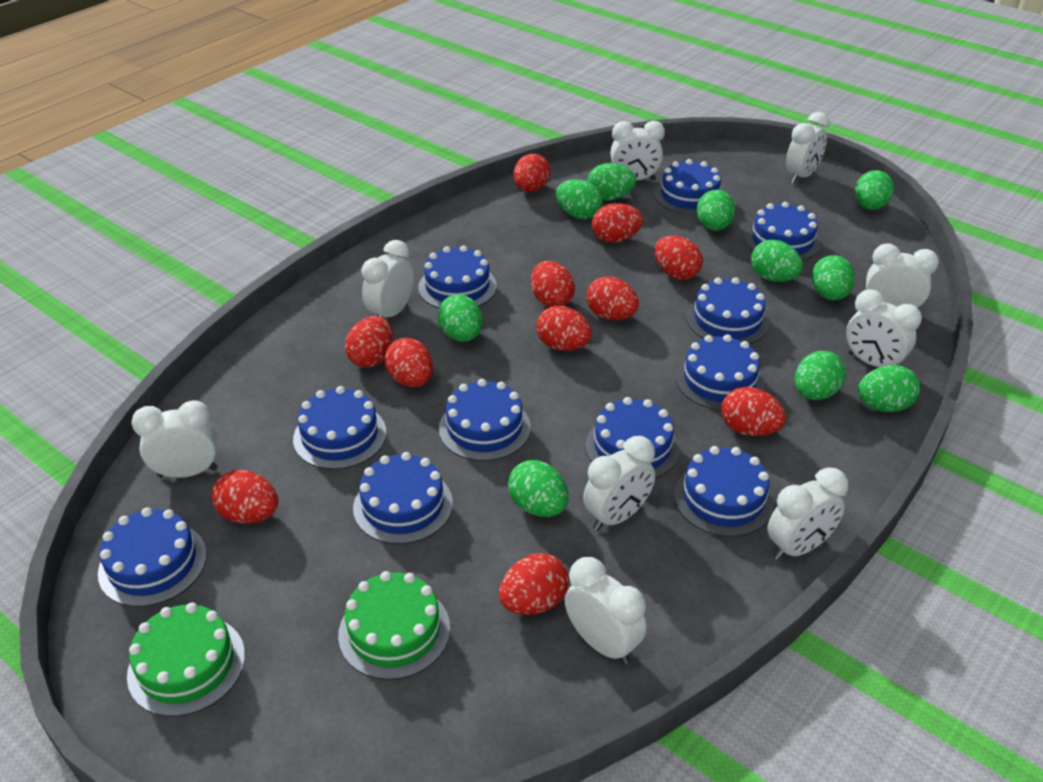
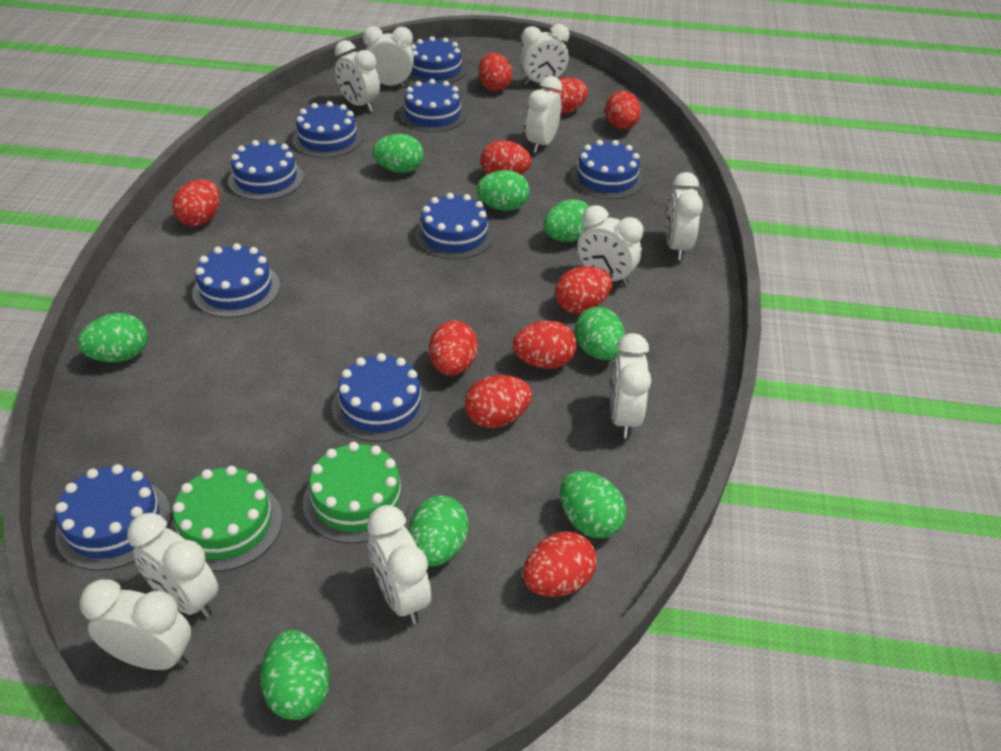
blue cake: [98,507,207,607] [293,386,386,470] [353,452,453,544] [418,245,497,308] [439,379,531,461] [586,397,680,479] [655,159,721,215] [674,446,774,537] [676,334,764,410] [687,277,769,344] [745,202,820,261] = 11 -> [55,464,171,571] [192,243,280,318] [228,139,304,200] [292,101,363,158] [332,353,430,442] [400,79,467,132] [408,36,467,84] [415,193,494,260] [571,140,644,199] = 9
green egg: [438,294,483,342] [508,460,568,517] [556,180,603,219] [587,163,636,200] [697,190,735,231] [751,240,803,282] [795,351,846,400] [811,255,855,300] [855,170,894,210] [858,365,920,412] = 10 -> [77,313,148,362] [260,630,330,720] [372,134,424,173] [408,496,469,567] [476,170,530,211] [543,199,590,242] [560,471,626,538] [575,307,625,360] = 8
red egg: [212,470,278,524] [345,316,393,368] [384,338,433,387] [499,553,569,615] [513,153,551,192] [531,261,575,308] [536,306,592,351] [586,276,639,320] [592,203,643,243] [654,236,703,280] [721,387,786,436] = 11 -> [172,179,220,226] [429,320,478,376] [465,375,532,428] [478,53,513,92] [481,140,531,175] [513,321,577,369] [523,531,597,597] [546,77,588,114] [555,266,612,314] [605,91,641,130] = 10
white clock: [131,400,218,478] [361,240,414,317] [565,557,646,664] [583,436,655,531] [610,121,665,181] [767,467,848,560] [786,112,830,184] [846,289,922,367] [866,243,939,308] = 9 -> [79,579,191,670] [127,513,218,619] [335,40,380,112] [363,26,414,86] [367,505,431,624] [519,24,569,85] [525,76,562,153] [577,205,644,286] [610,333,651,438] [666,172,703,260] = 10

